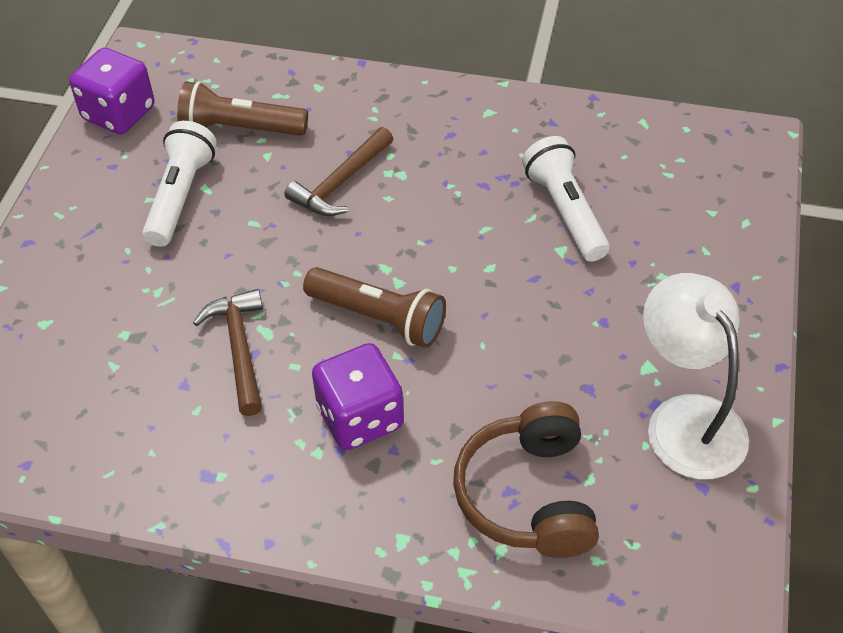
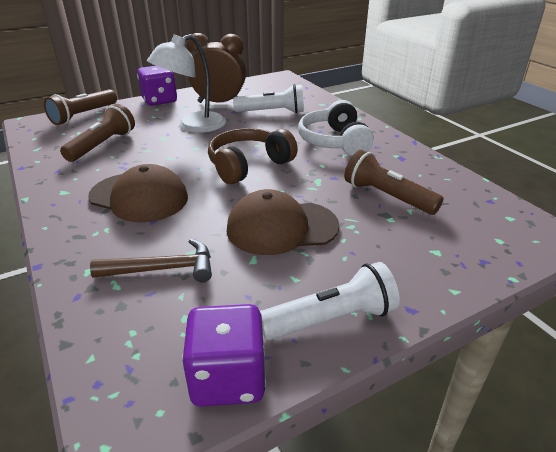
brown cap: none = 0 -> [88,164,188,222] [227,189,339,255] = 2
brown clock: none = 0 -> [187,33,246,103] = 1
brown flashlight: [177,81,308,136] [303,267,446,348] = 2 -> [44,89,117,125] [60,104,135,162] [344,150,444,215] = 3
brown hammer: [193,289,263,416] [284,127,393,216] = 2 -> [90,239,212,282] = 1
white headphones: none = 0 -> [298,100,374,156] = 1

